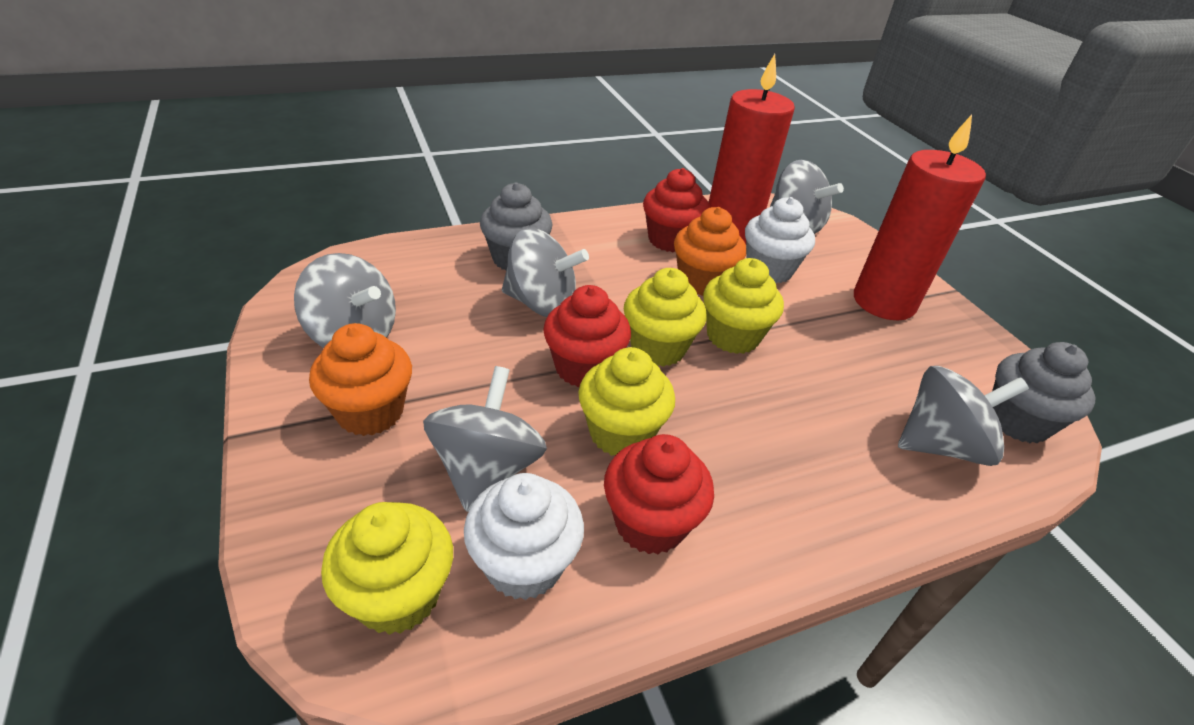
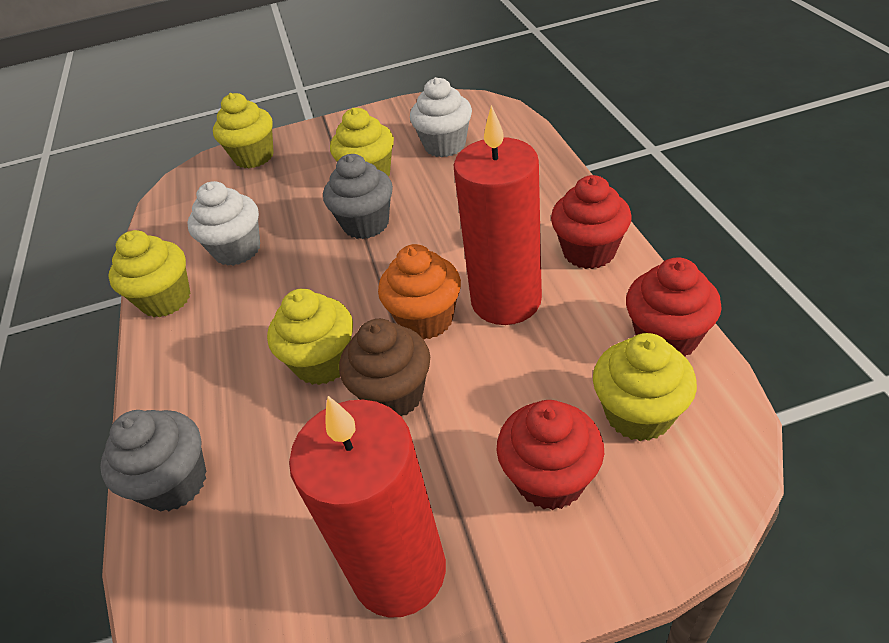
brown cupcake: none = 0 -> [339,319,430,416] = 1
grey spinning top: [294,253,396,348] [423,366,547,512] [502,228,589,317] [770,160,844,234] [898,366,1029,466] = 5 -> none = 0
orange cupcake: [309,323,412,436] [674,207,746,296] = 2 -> [378,244,461,340] = 1
yellow cupcake: [321,502,453,635] [578,347,675,456] [624,268,707,367] [703,258,784,354] = 4 -> [108,230,190,317] [213,93,274,168] [267,289,353,385] [330,108,394,176] [593,333,697,441] = 5

